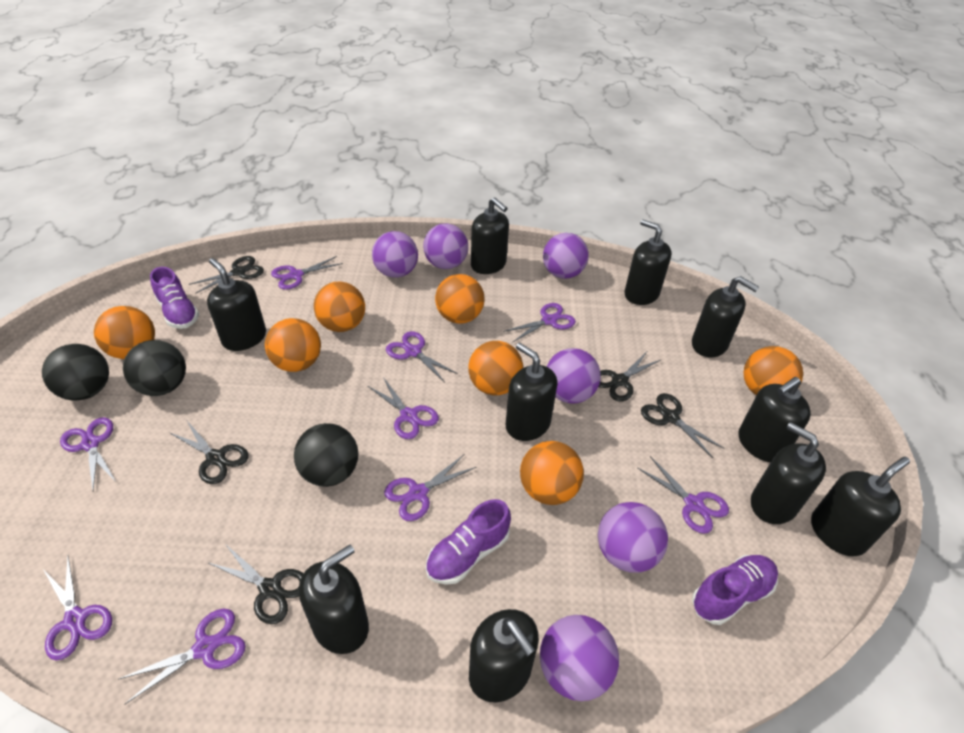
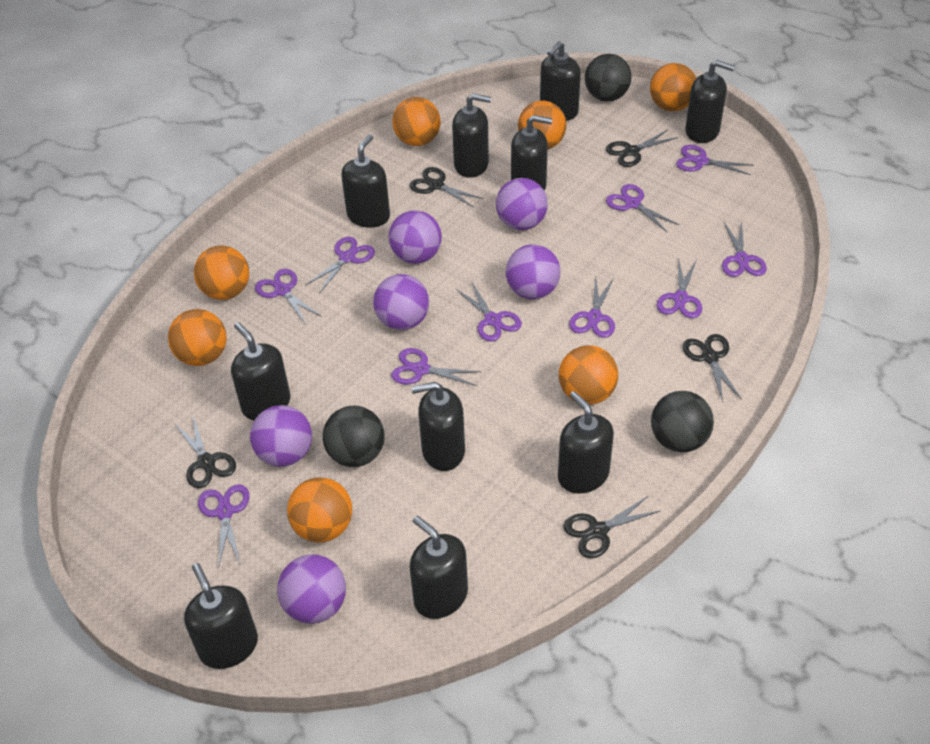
purple scissors: [43,556,112,660] [60,417,117,490] [119,609,246,704] [271,256,343,290] [368,377,439,439] [384,455,476,521] [386,331,458,382] [503,303,576,343] [638,456,729,534] = 9 -> [198,484,250,569] [255,269,322,324] [305,237,375,292] [391,348,481,386] [455,281,522,342] [569,277,615,338] [606,184,679,232] [657,258,702,318] [676,145,754,175] [722,221,767,277] = 10
purple shoe: [150,267,199,329] [426,499,511,585] [692,555,778,625] = 3 -> none = 0

